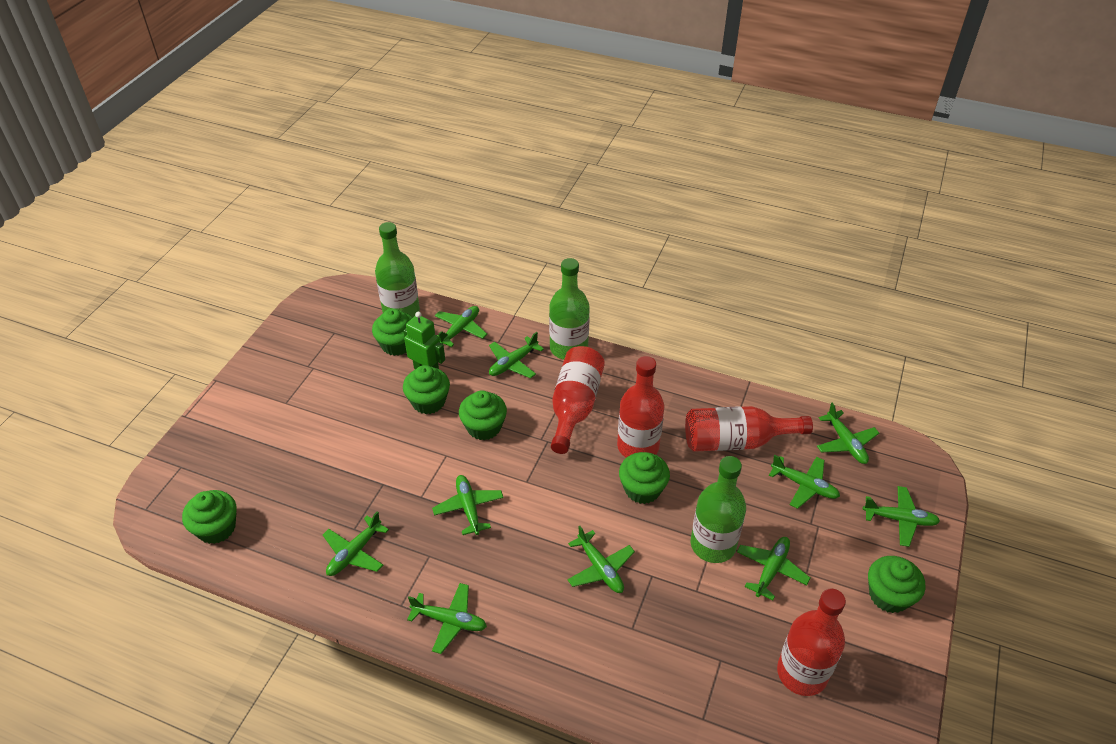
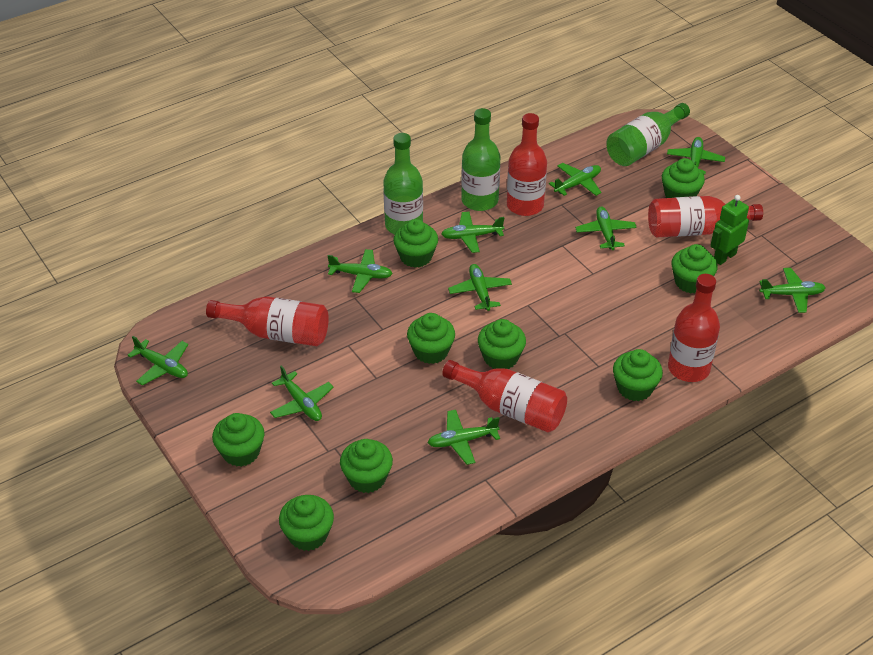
green cupcake: [182,490,237,544] [372,308,413,356] [403,365,450,414] [459,390,507,440] [619,452,670,504] [868,556,925,613] = 6 -> [212,413,264,467] [279,495,334,551] [340,439,393,493] [393,219,438,268] [407,313,455,364] [478,319,526,369] [613,349,663,401] [662,158,705,198] [671,244,718,294] = 9
red bottle: [551,346,605,454] [617,356,664,458] [685,406,813,452] [777,589,846,696] = 4 -> [206,296,329,346] [442,360,567,432] [507,113,547,216] [648,196,763,237] [668,274,720,382] = 5

